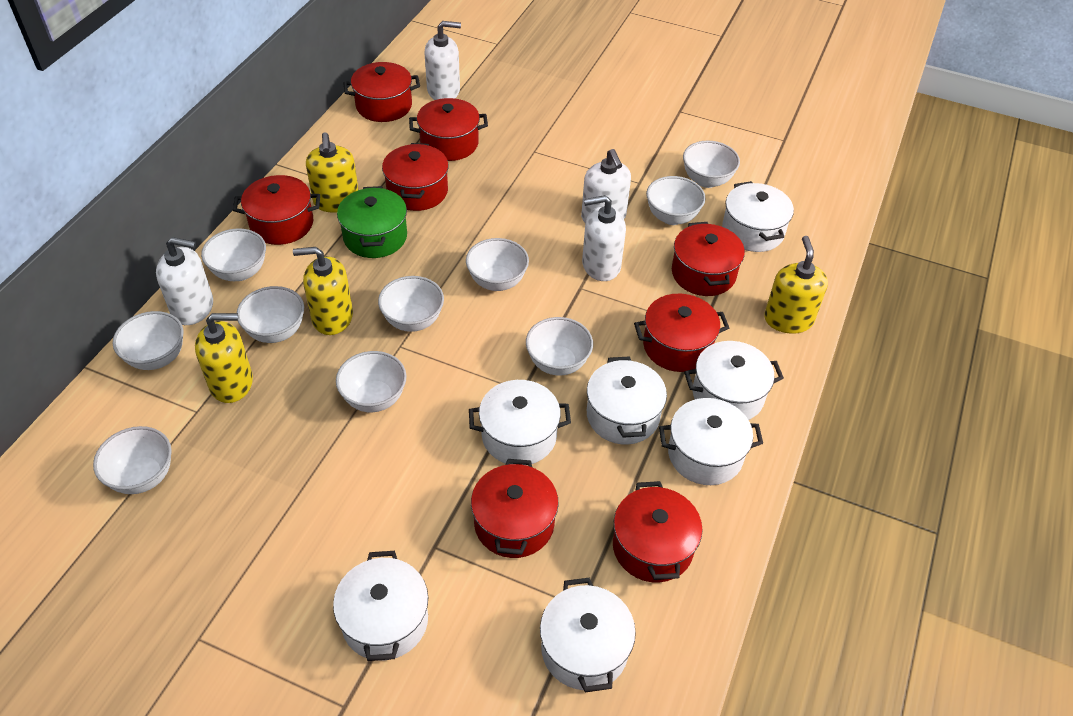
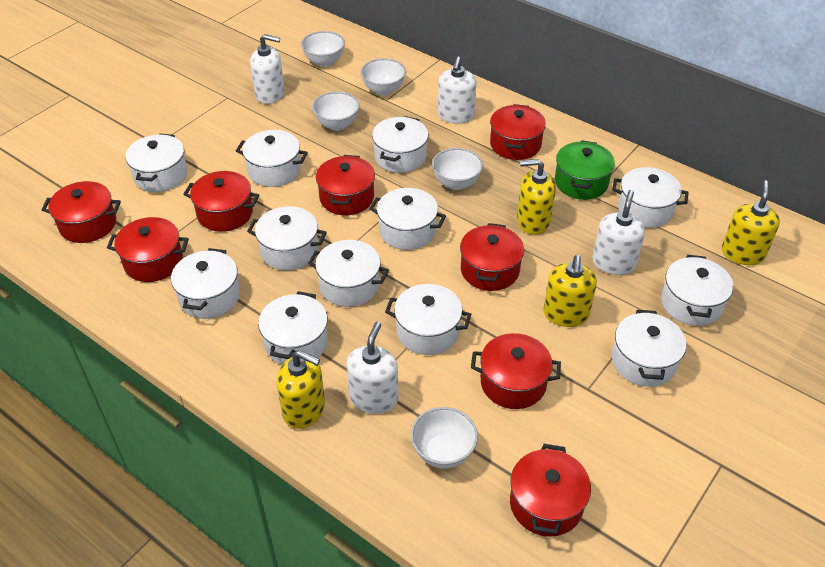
white bowl: [93,426,172,494] [113,311,184,370] [201,228,266,281] [237,286,304,343] [336,351,407,412] [378,276,444,332] [466,238,529,291] [526,317,593,376] [646,176,706,225] [683,141,740,188] = 10 -> [301,31,345,67] [312,92,360,131] [361,58,406,96] [411,407,478,469] [432,148,483,190] = 5
white pot: [333,551,428,661] [469,380,571,464] [540,578,636,693] [587,356,667,445] [659,398,763,485] [684,341,784,420] [722,181,794,252] = 7 -> [125,134,187,192] [171,248,240,319] [236,130,308,187] [247,206,327,270] [258,291,328,365] [308,240,389,307] [369,188,446,250] [372,116,428,173] [385,284,471,355] [612,167,689,228] [612,310,686,387] [661,255,733,326] = 12

